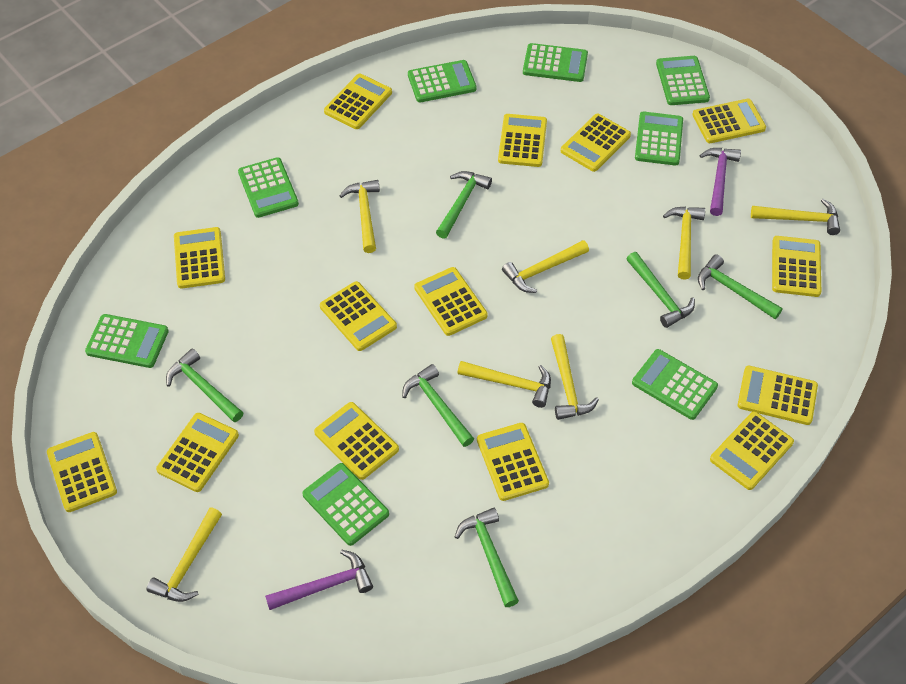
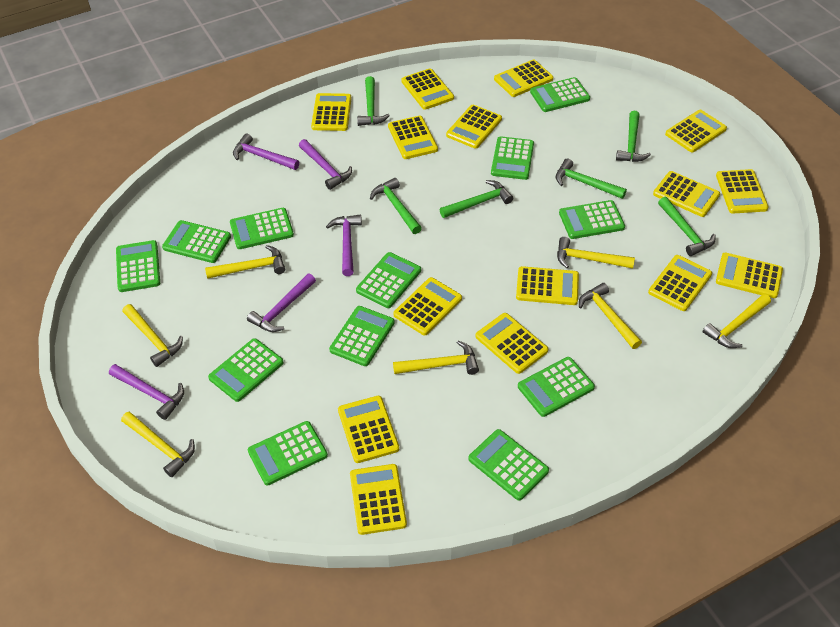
green calculator: [85,314,169,368] [238,157,299,218] [302,463,389,546] [408,60,477,102] [523,43,588,82] [632,349,718,420] [635,112,683,166] [656,56,710,105] = 8 -> [116,240,160,292] [162,220,231,263] [208,338,284,402] [230,208,294,249] [248,421,328,485] [329,306,395,366] [356,252,421,308] [468,429,549,501] [491,136,534,180] [518,357,595,417] [530,77,590,112] [559,200,625,239] = 12
purple hammer: [265,550,373,610] [699,148,741,216] = 2 -> [109,364,184,420] [233,134,299,170] [247,273,316,332] [299,139,352,190] [326,215,362,276] = 5
yellow calculator: [47,432,117,512] [156,413,239,492] [174,227,225,289] [314,402,399,480] [320,281,397,351] [324,74,392,129] [414,267,488,336] [477,423,549,501] [498,114,547,167] [561,114,631,172] [692,99,766,143] [710,412,794,490] [738,366,818,425] [772,236,821,297] = 14 -> [311,93,352,131] [338,396,399,463] [350,464,407,535] [388,116,438,159] [393,277,462,335] [401,68,454,110] [446,105,502,149] [476,313,548,374] [494,60,553,97] [516,266,579,305] [648,255,712,311] [653,171,720,217] [665,110,727,152] [716,169,769,214] [716,253,783,298] = 15

